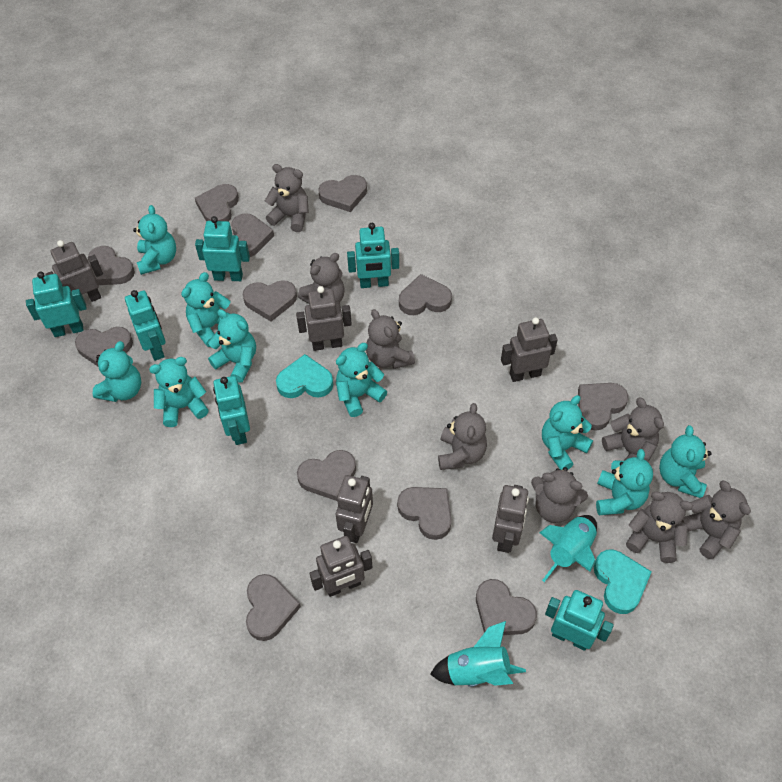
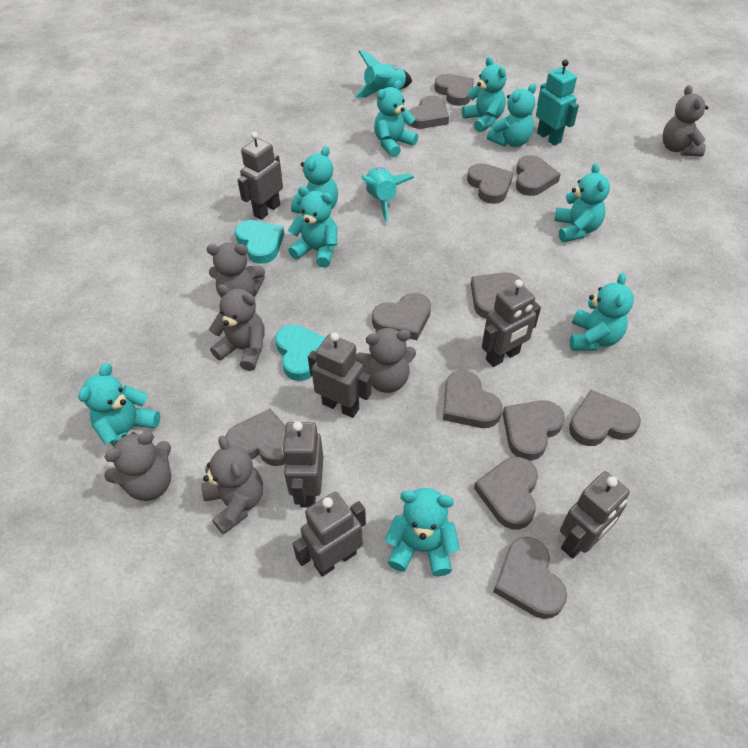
grey teddy bear: [265,164,309,232] [298,253,345,304] [366,309,415,369] [438,403,487,470] [531,467,588,523] [602,398,664,462] [626,492,693,563] [682,480,751,559] = 8 -> [104,432,171,501] [201,436,263,535] [207,243,265,298] [209,284,265,371] [356,327,416,393] [663,85,708,156] = 6
turquoise robot: [26,272,87,337] [125,290,166,361] [195,216,250,281] [213,376,250,445] [347,223,399,288] [545,590,614,651] = 6 -> [536,59,579,146] = 1

